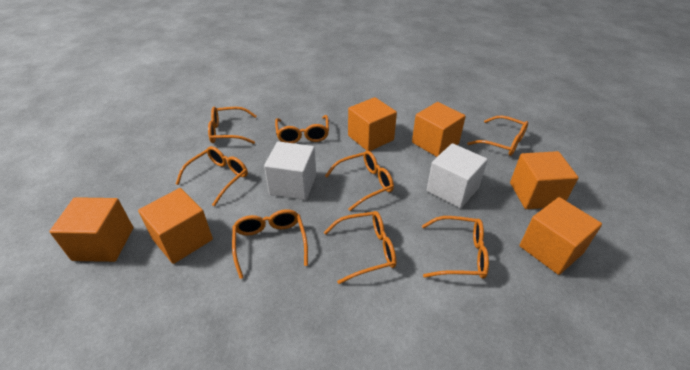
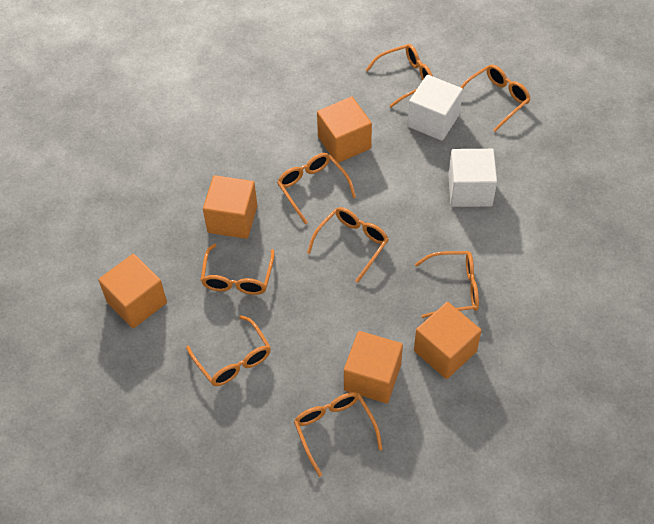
orange cube: [49,197,133,262] [138,188,213,264] [348,97,397,151] [412,102,466,157] [510,151,579,209] [520,197,602,275] = 6 -> [98,254,167,328] [203,175,257,239] [317,97,372,163] [344,331,403,403] [414,302,481,379] = 5

